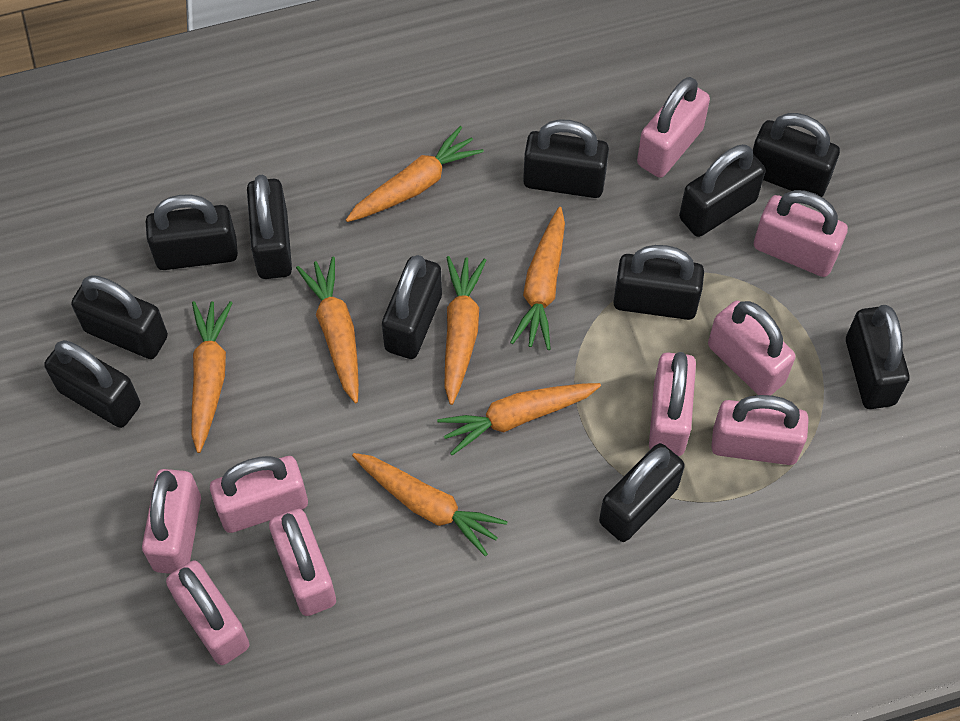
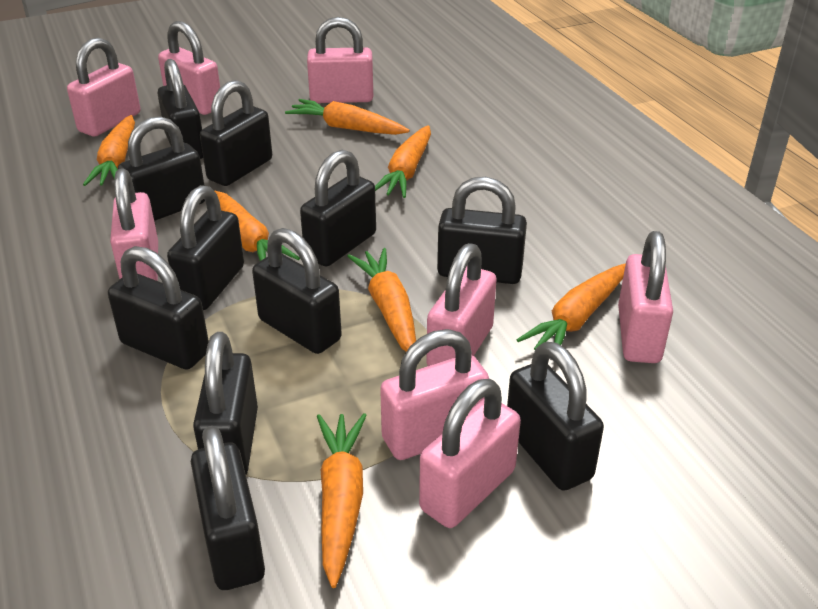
pink padlock: [142,469,201,574] [166,561,249,665] [210,456,308,533] [269,509,336,616] [637,77,710,178] [649,352,696,456] [708,300,795,395] [711,395,809,465] [754,190,848,277] = 9 -> [67,37,140,137] [110,168,158,281] [158,21,220,115] [307,17,373,103] [380,329,489,460] [419,379,521,528] [426,243,497,366] [618,231,673,363] = 8

